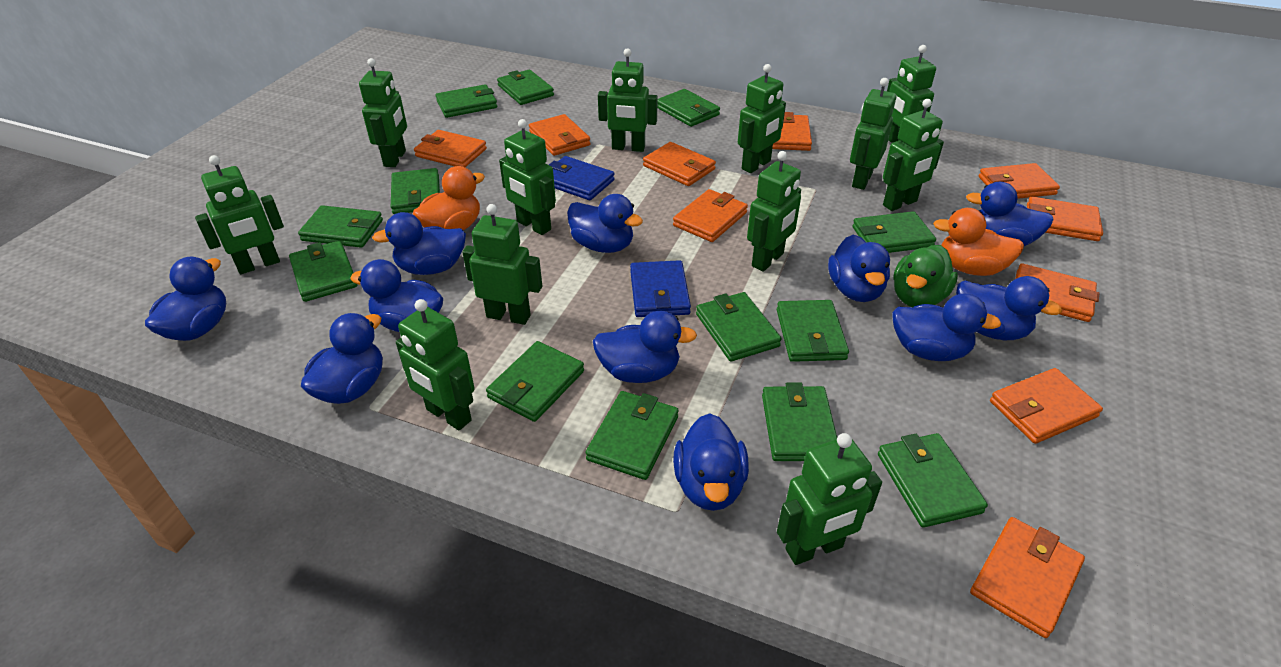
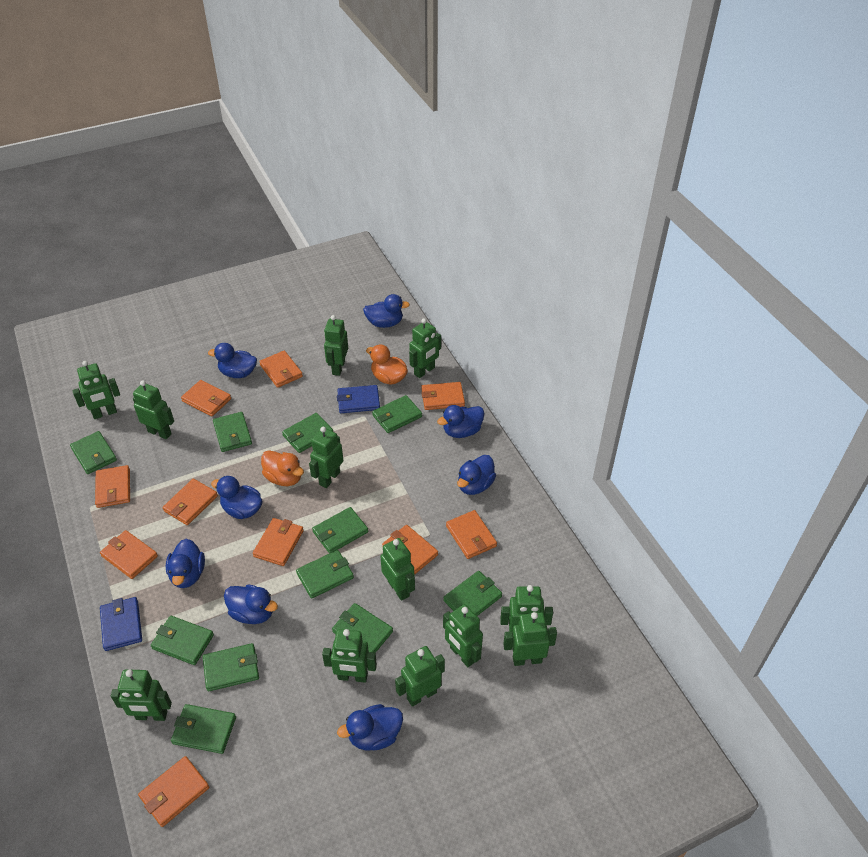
blue duck: [145,257,226,341] [301,313,383,404] [350,259,443,332] [372,212,466,275] [567,194,643,253] [593,311,697,383] [673,413,749,511] [828,235,890,302] [892,293,1001,361] [956,276,1062,340] [966,182,1054,246] = 11 -> [166,539,205,588] [208,343,257,378] [211,476,263,519] [224,584,278,624] [337,704,403,750] [363,294,410,328] [437,405,485,438] [457,455,496,495] = 8
green duck: [893,245,958,307] = 1 -> none = 0
green wallet: [289,241,358,302] [298,205,383,248] [391,168,440,214] [436,84,497,118] [486,341,584,422] [497,70,554,105] [585,391,679,480] [657,89,720,127] [696,292,781,362] [762,383,837,461] [777,300,849,362] [852,211,936,253] [878,433,988,528] = 13 -> [70,431,117,474] [151,616,214,665] [171,704,236,754] [203,643,259,691] [213,412,252,452] [282,413,333,453] [296,550,354,599] [312,507,368,553] [332,603,393,653] [372,395,422,433] [443,571,502,616] = 11

